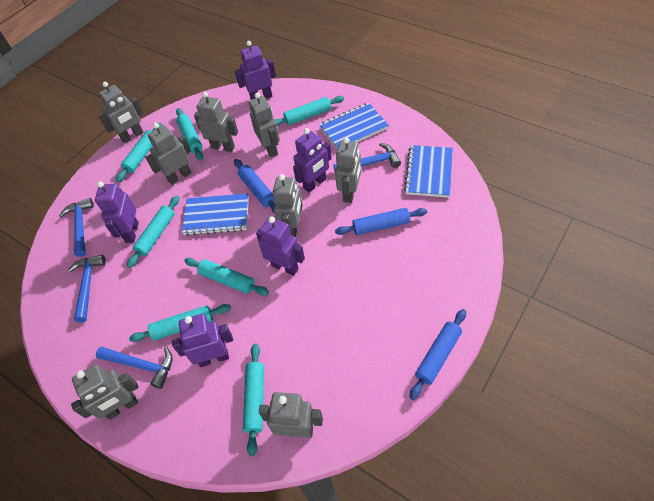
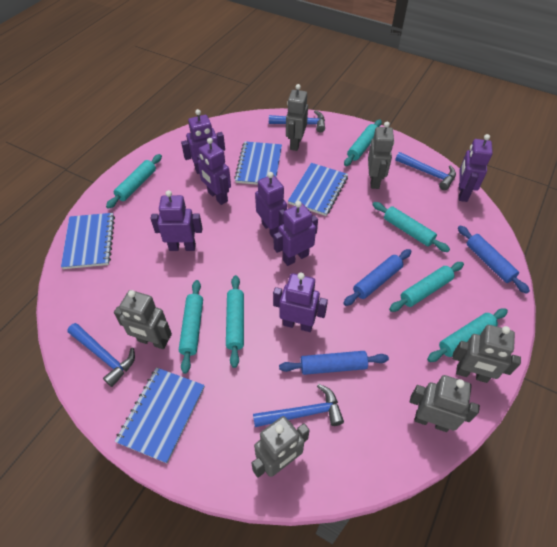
blue notebook: [182,193,249,235] [319,103,389,149] [404,145,453,198] = 3 -> [61,213,115,269] [115,367,205,463] [234,141,282,185] [288,163,348,216] = 4
grey robot: [71,364,139,420] [99,82,144,143] [146,123,191,185] [194,92,238,152] [249,92,280,157] [259,392,323,438] [272,174,303,237] [335,137,361,203] = 8 -> [114,290,172,349] [252,416,310,478] [286,84,308,151] [368,122,394,189] [410,375,480,432] [452,325,521,383] = 6
purple robot: [95,181,139,243] [172,314,233,367] [235,41,276,100] [256,217,305,276] [293,128,332,193] = 5 -> [151,190,202,251] [181,109,225,174] [197,138,231,205] [255,172,287,239] [273,272,328,332] [274,201,318,266] [459,134,493,202] = 7

